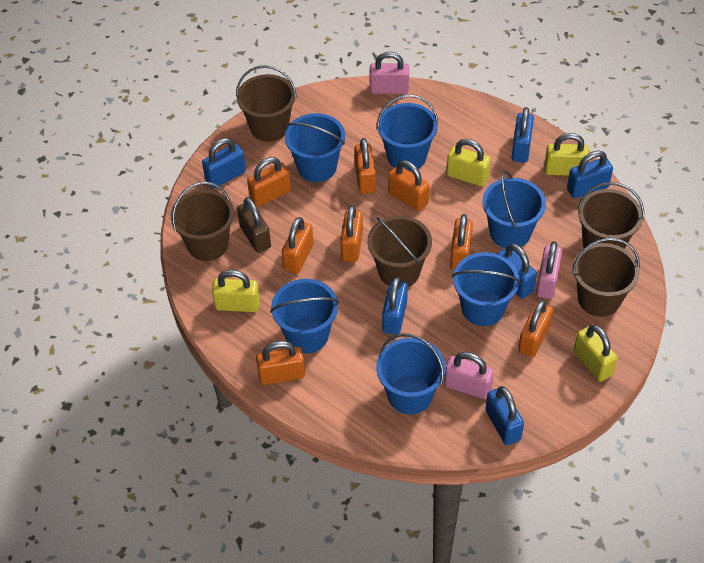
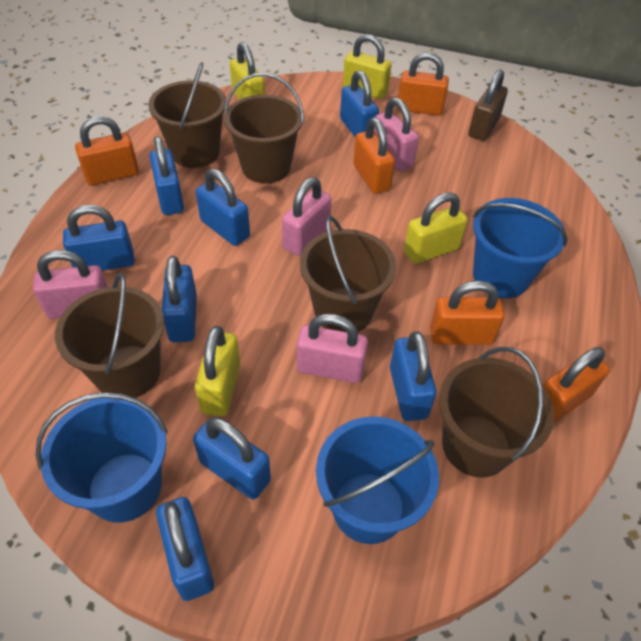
blue bucket: [270,279,339,353] [285,113,345,182] [376,95,438,171] [376,333,446,414] [452,252,521,326] [482,170,546,248] = 6 -> [36,392,168,523] [316,416,439,544] [473,198,568,298] = 3
blue padlock: [202,138,246,188] [382,277,408,335] [486,386,524,445] [497,243,537,298] [511,107,534,163] [567,150,613,198] = 6 -> [63,205,135,271] [149,136,184,215] [156,497,214,601] [162,256,197,342] [193,417,271,500] [196,169,250,246] [340,70,379,138] [390,331,437,421] = 8
orange padlock: [247,157,291,207] [256,341,305,385] [282,217,314,274] [340,205,363,262] [354,138,376,194] [388,160,429,212] [450,214,473,270] [518,300,553,357] = 8 -> [75,116,139,185] [353,118,395,194] [397,52,449,115] [430,280,505,345] [543,347,610,423] = 5
pink padlock: [369,52,409,94] [444,352,494,399] [536,241,562,299] = 3 -> [33,250,108,319] [282,177,332,256] [297,314,368,383] [374,97,419,171] = 4

